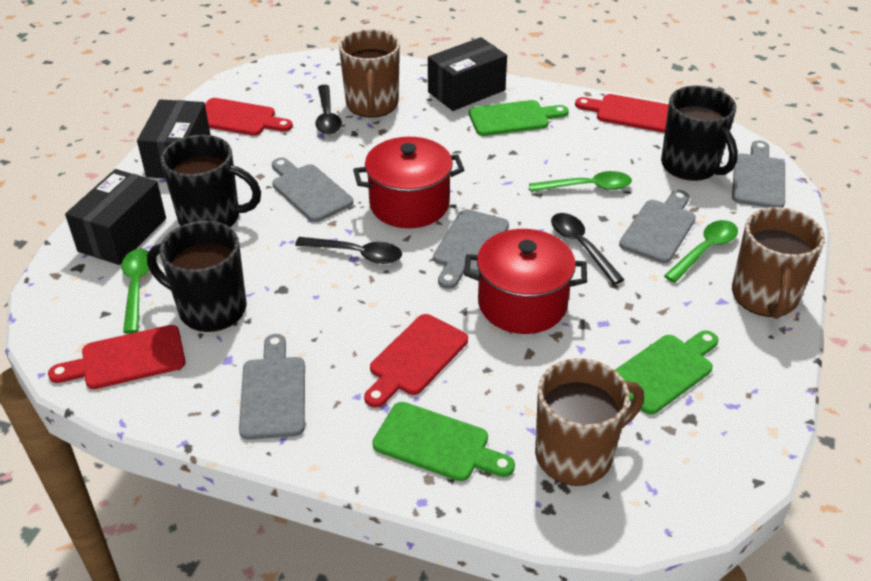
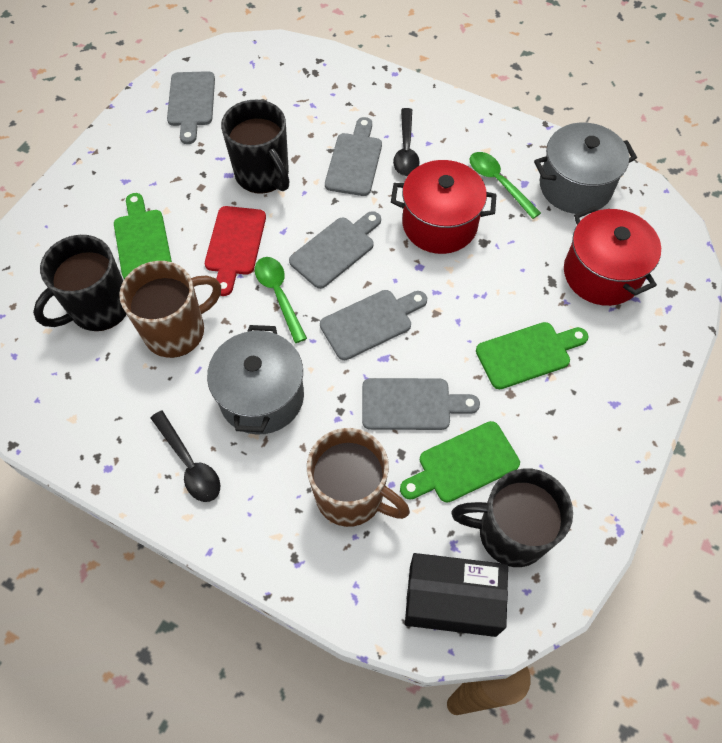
black box: [65,169,166,265] [137,100,211,179] [428,37,507,111] = 3 -> [405,553,508,637] = 1
black spoon: [295,237,402,264] [315,85,342,134] [551,213,625,285] = 3 -> [151,411,220,502] [393,108,420,176] = 2
brown mug: [339,29,400,118] [535,358,644,486] [732,207,825,319] = 3 -> [119,261,221,358] [307,428,410,527] = 2
green spoon: [121,249,150,333] [529,171,632,192] [664,220,738,283] = 3 -> [255,257,307,343] [469,152,541,219] = 2
grey pot: none = 0 -> [207,325,304,435] [534,122,637,214] = 2
red cutting board: [48,325,186,389] [205,98,293,136] [364,314,468,408] [575,94,669,133] = 4 -> [205,206,266,296] = 1

